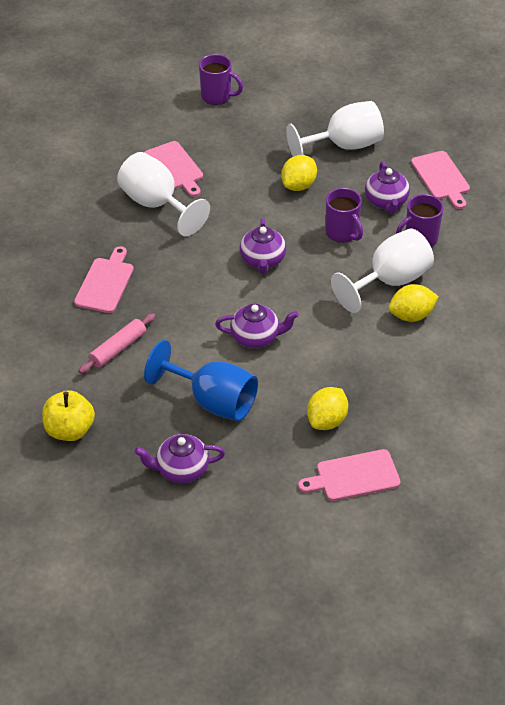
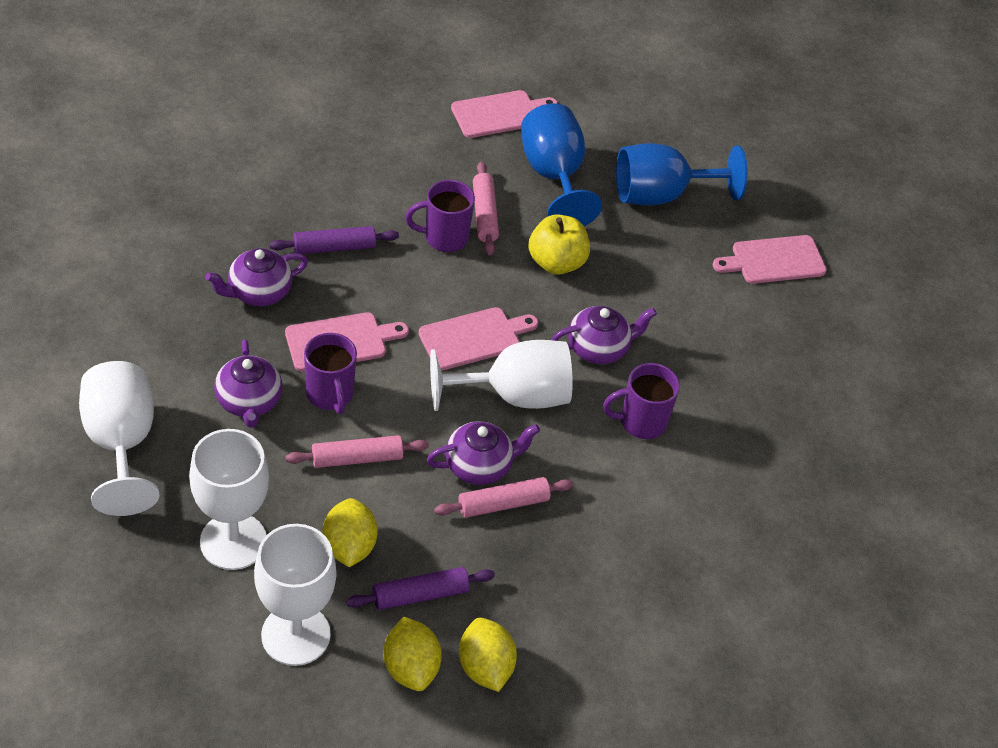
blue goblet: [144,340,258,421] = 1 -> [521,103,602,226] [616,143,748,205] = 2
pink rolling pin: [79,313,156,374] = 1 -> [285,435,429,468] [434,477,574,518] [473,161,499,255] = 3
purple rolling pin: none = 0 -> [270,226,399,254] [346,567,495,610] = 2
white goblet: [117,152,210,236] [286,101,384,157] [331,229,434,313] = 3 -> [79,361,160,516] [189,429,269,570] [254,524,336,666] [430,340,573,411] = 4

